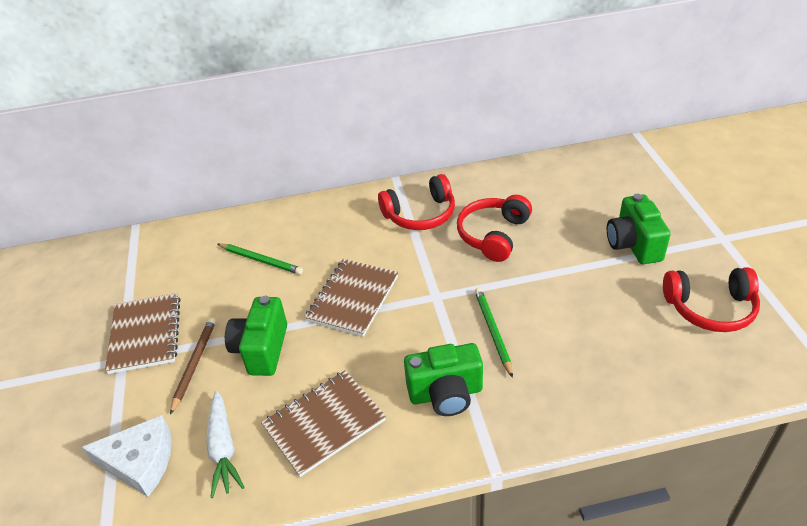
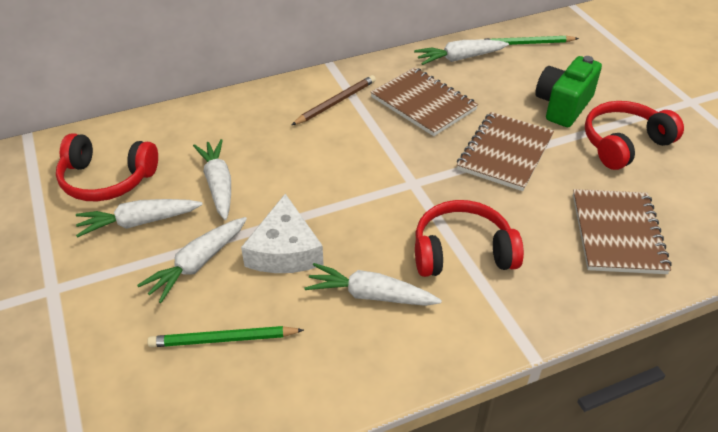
green camera: [225,296,287,376] [404,343,483,416] [607,194,671,264] = 3 -> [535,56,602,127] = 1
white carrot: [206,391,245,498] = 1 -> [76,199,203,238] [137,217,247,303] [193,139,231,220] [304,263,442,306] [414,40,509,65] = 5

